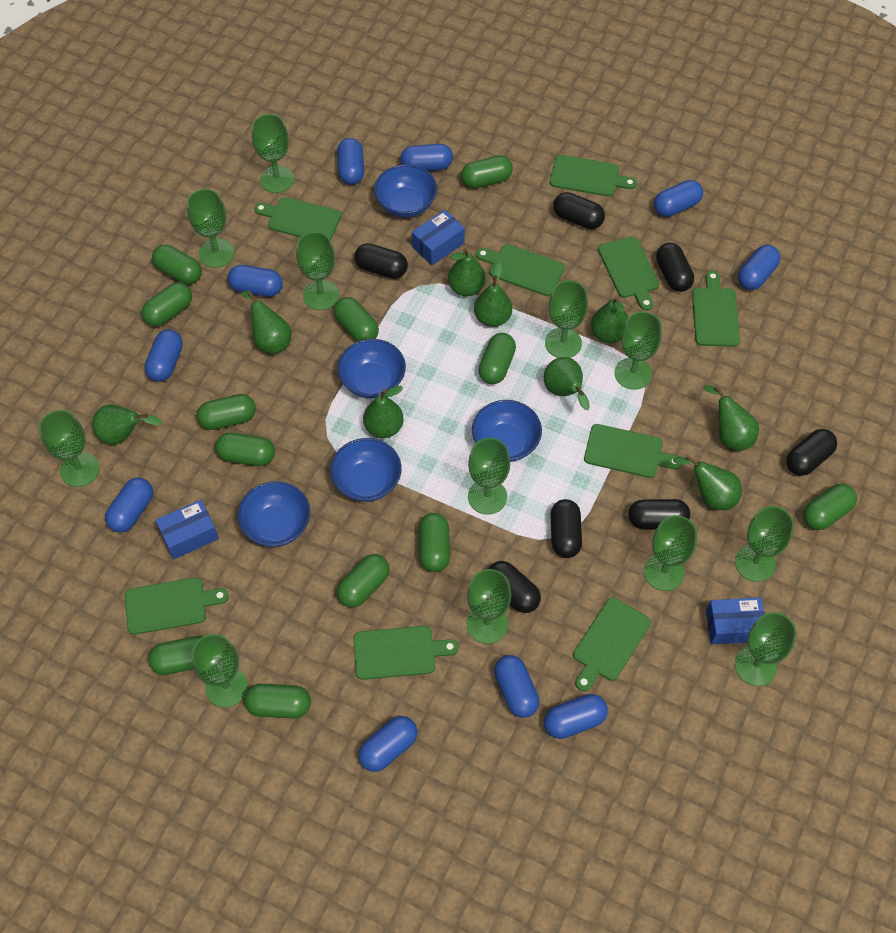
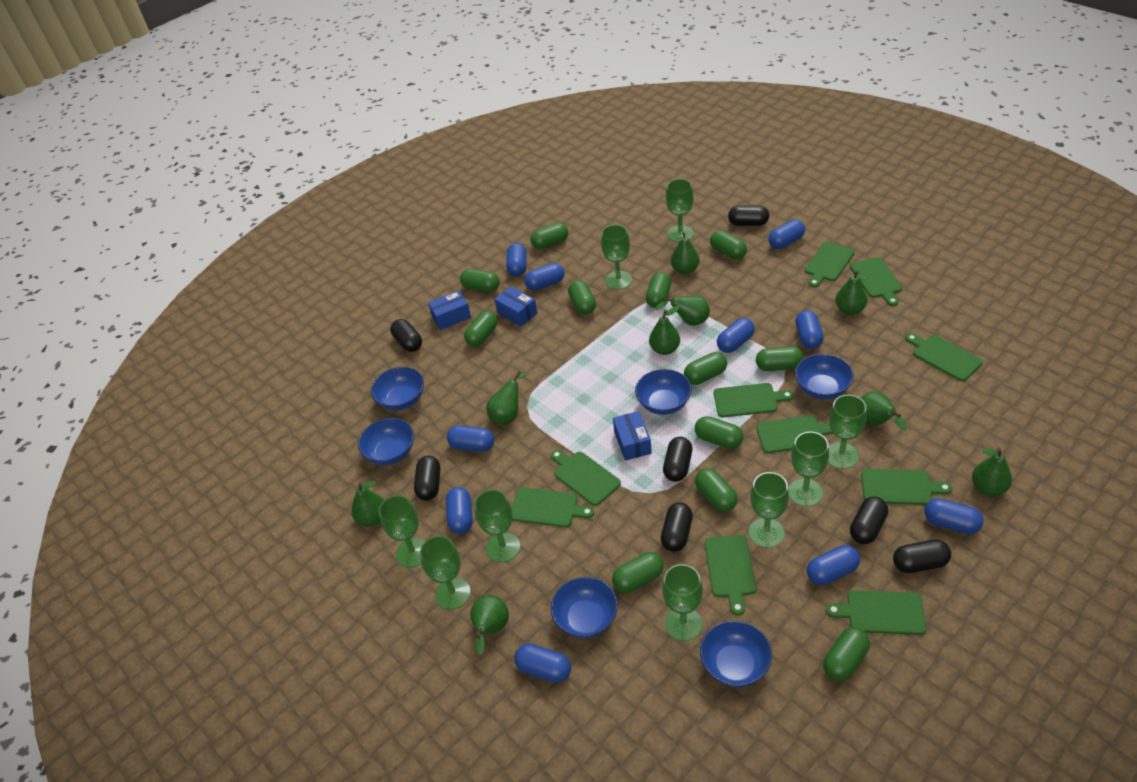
blue bowl: [238,481,310,547] [330,438,402,502] [337,339,406,399] [374,164,437,218] [472,400,542,462] = 5 -> [358,418,414,465] [371,367,424,411] [551,577,618,638] [635,369,692,415] [700,621,772,687] [795,354,854,400] = 6
green cutting board: [125,577,229,635] [254,197,342,240] [353,626,458,680] [476,244,565,296] [550,155,637,196] [573,597,651,691] [584,424,682,478] [598,236,659,311] [692,271,740,347] = 9 -> [512,487,594,527] [551,450,621,506] [705,535,756,616] [714,383,794,417] [756,415,833,453] [805,242,855,288] [826,590,926,635] [850,257,902,306] [861,468,952,505] [905,333,983,381] = 10
green goblet: [39,410,100,487] [187,189,234,268] [192,634,248,708] [252,114,294,193] [296,232,339,310] [467,569,511,644] [468,438,510,515] [545,280,588,358] [614,311,662,390] [644,515,697,591] [735,506,794,582] [735,612,797,686] = 12 -> [379,495,425,568] [420,536,471,610] [474,489,520,563] [601,224,632,290] [662,564,703,641] [666,179,694,242] [749,472,789,548] [788,431,829,506] [828,395,867,469] = 9

